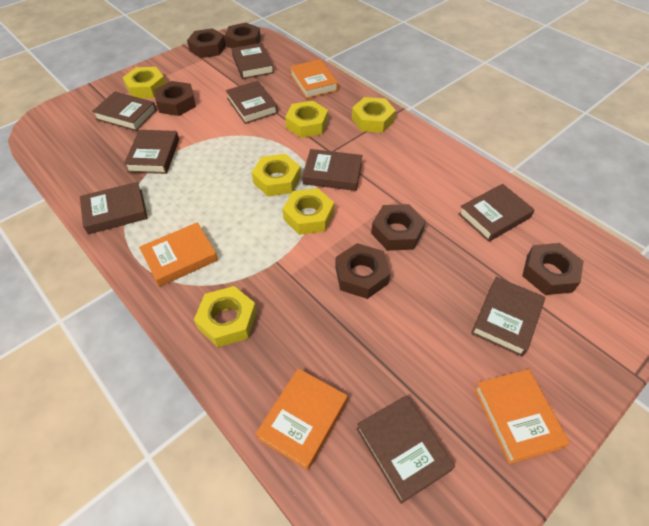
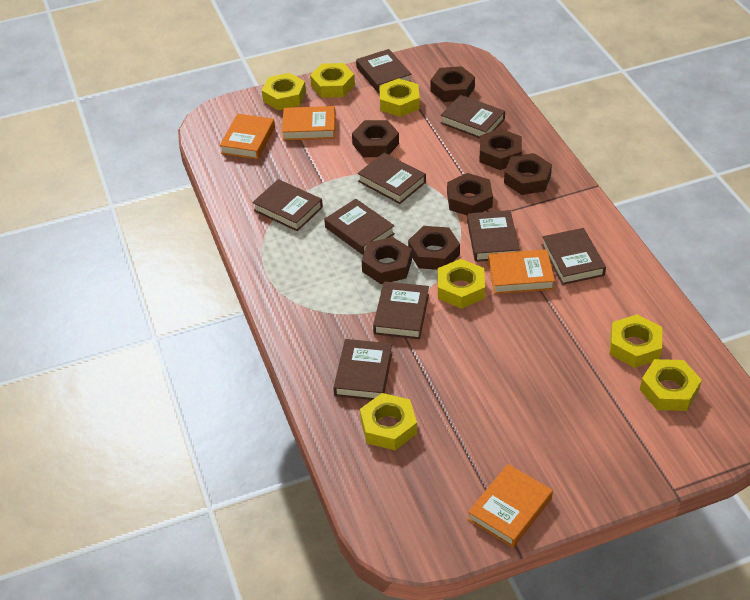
brown nut: [154,81,196,116] [187,28,226,58] [225,23,261,49] [335,243,390,299] [371,204,426,251] [522,243,584,295] = 6 -> [352,120,399,157] [362,237,412,284] [408,226,460,270] [431,66,475,102] [447,173,493,216] [479,129,522,170] [504,153,552,195] = 7
yellow nut: [122,67,166,98] [194,286,257,347] [252,154,301,196] [283,188,334,235] [285,101,328,138] [352,97,396,133] = 6 -> [262,73,306,110] [310,63,355,98] [360,393,417,450] [379,78,420,117] [438,259,485,309] [610,314,662,368] [640,359,702,411] = 7

